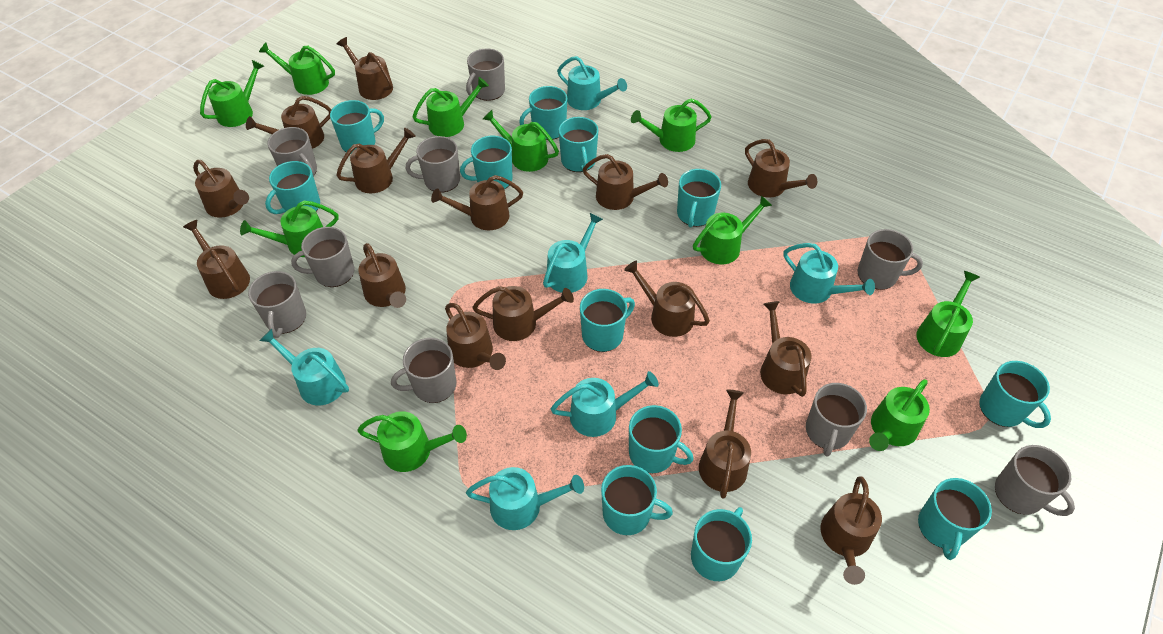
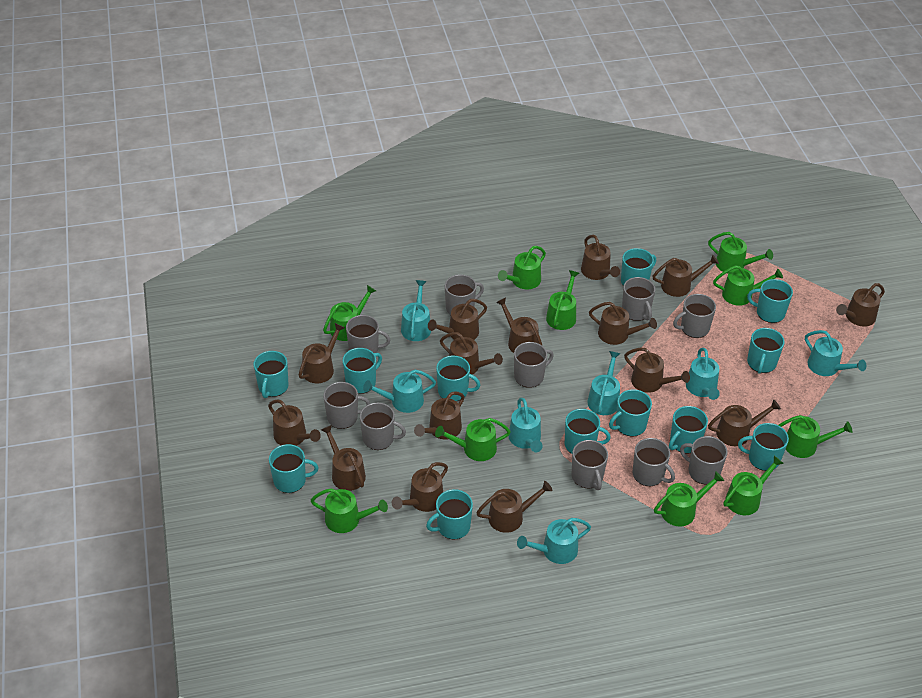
grey mug: [248,271,306,338] [268,127,317,177] [291,227,355,287] [391,338,456,403] [406,136,460,192] [466,48,505,101] [806,383,867,457] [858,229,923,290] [995,445,1075,516] = 9 -> [323,382,370,429] [346,315,390,353] [360,403,406,450] [445,275,484,315] [514,342,554,388] [572,440,608,490] [622,277,655,321] [632,438,675,486] [673,294,716,338] [680,436,727,485] = 10
turquoise watering can: [259,329,349,405] [466,467,584,530] [543,213,603,293] [551,371,659,437] [557,56,627,110] [783,243,875,304] = 6 -> [363,370,436,413] [401,280,431,341] [508,398,543,452] [517,518,591,564] [587,351,620,415] [686,348,720,400] [805,330,866,376] = 7

